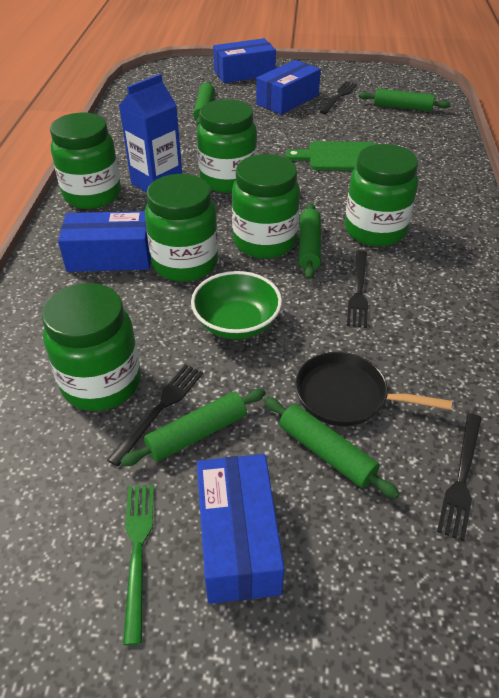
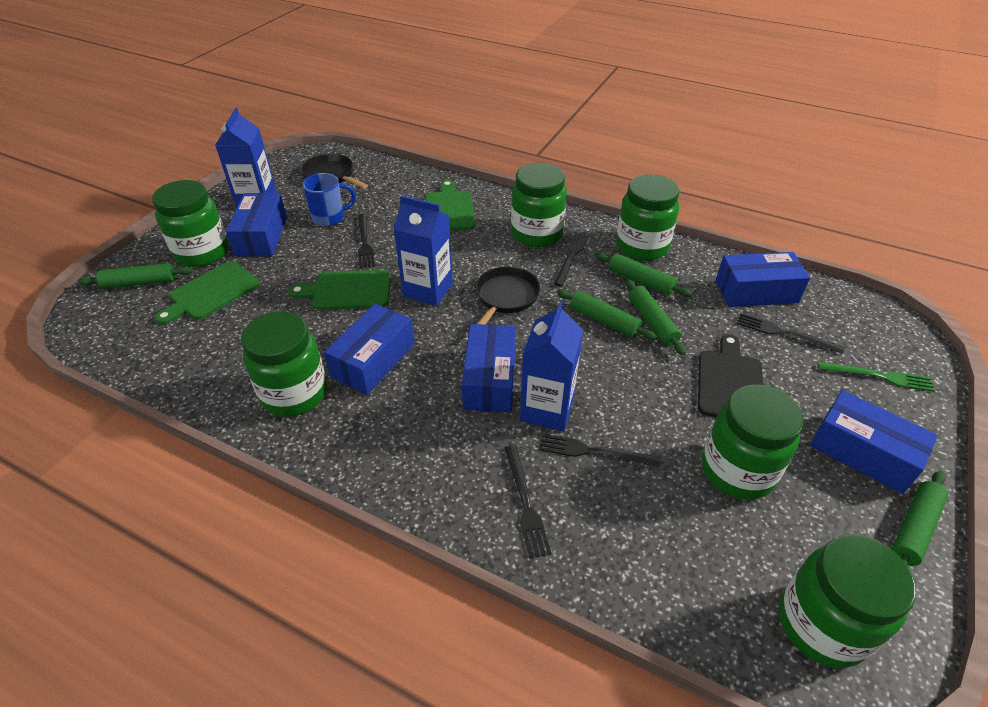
black cutting board: none = 0 -> [698,334,763,417] = 1
black fork: [107,364,203,467] [320,81,357,114] [347,250,368,328] [437,413,482,541] = 4 -> [358,214,375,268] [505,445,551,559] [539,434,661,467] [554,232,589,287] [737,313,844,354] = 5
black pan: [295,352,452,426] = 1 -> [300,154,368,189] [475,267,540,325] = 2
blue box: [58,211,151,272] [197,454,284,604] [213,38,276,83] [256,60,321,115] = 4 -> [226,193,287,257] [324,304,415,395] [462,324,516,413] [716,252,810,307] [810,390,938,494] = 5
blue carton: [119,74,182,192] = 1 -> [215,108,277,208] [394,196,453,306] [520,302,583,431] = 3
blue mug: none = 0 -> [303,173,356,226] = 1
green bowl: [191,271,282,339] = 1 -> none = 0
green cutting board: [285,141,376,171] = 1 -> [155,261,260,325] [289,270,391,310] [426,180,475,231] = 3

